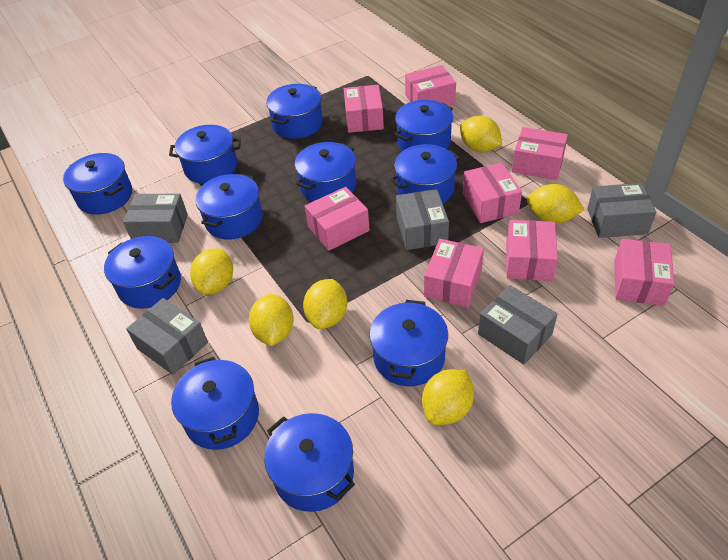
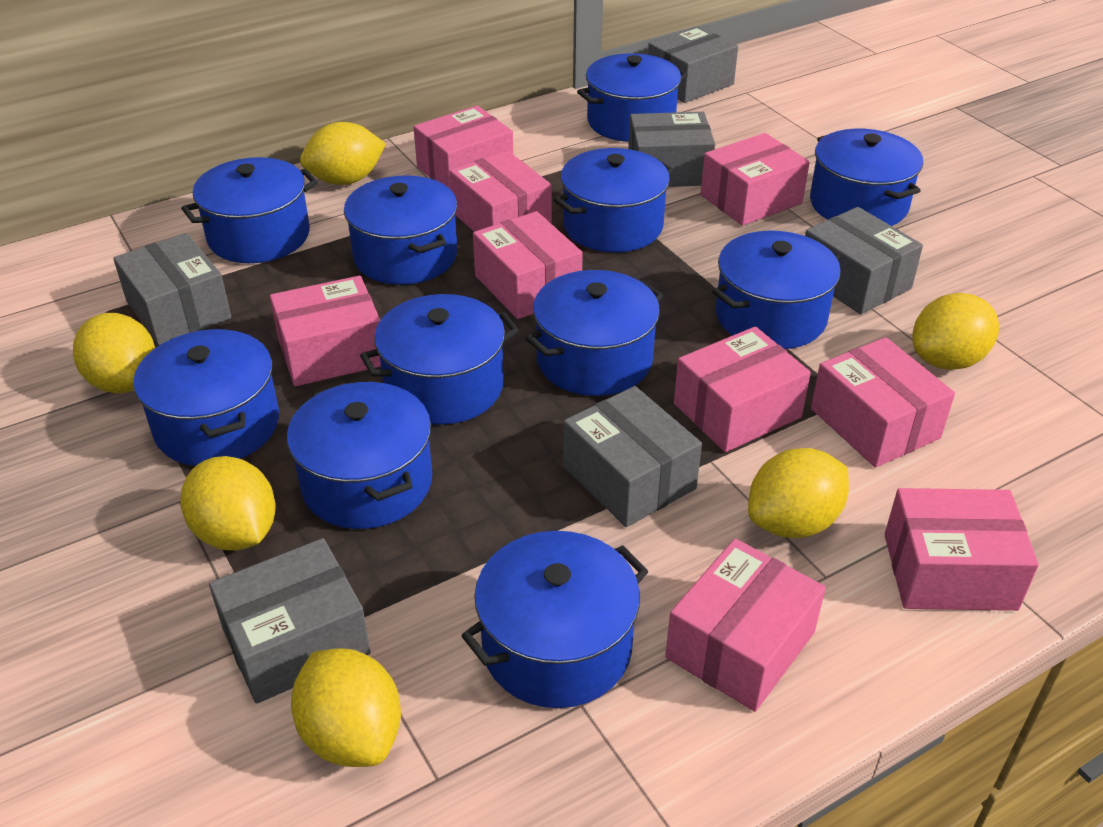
grey box: [123,193,188,243] [126,298,208,375] [396,189,449,250] [478,285,558,365] [587,183,656,238] = 5 -> [113,233,231,345] [209,538,371,704] [563,386,702,527] [628,112,715,187] [648,26,738,103] [805,207,923,314] = 6
pink box: [305,187,370,251] [344,85,384,133] [405,65,456,106] [424,239,484,307] [463,163,522,223] [506,220,558,281] [512,127,568,180] [614,239,675,306] = 8 -> [270,276,381,386] [414,106,513,188] [449,151,552,232] [473,211,583,319] [665,538,826,712] [674,326,811,452] [700,133,810,226] [811,337,955,468] [884,488,1039,611] = 9

